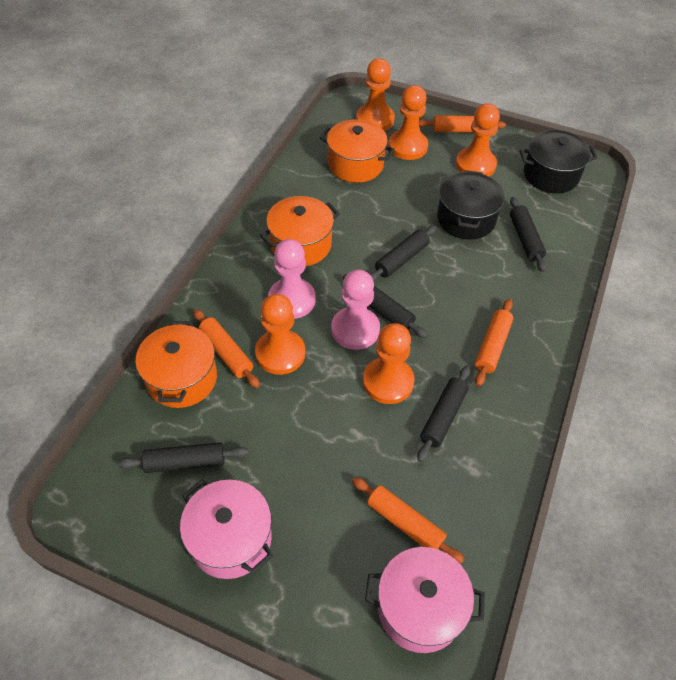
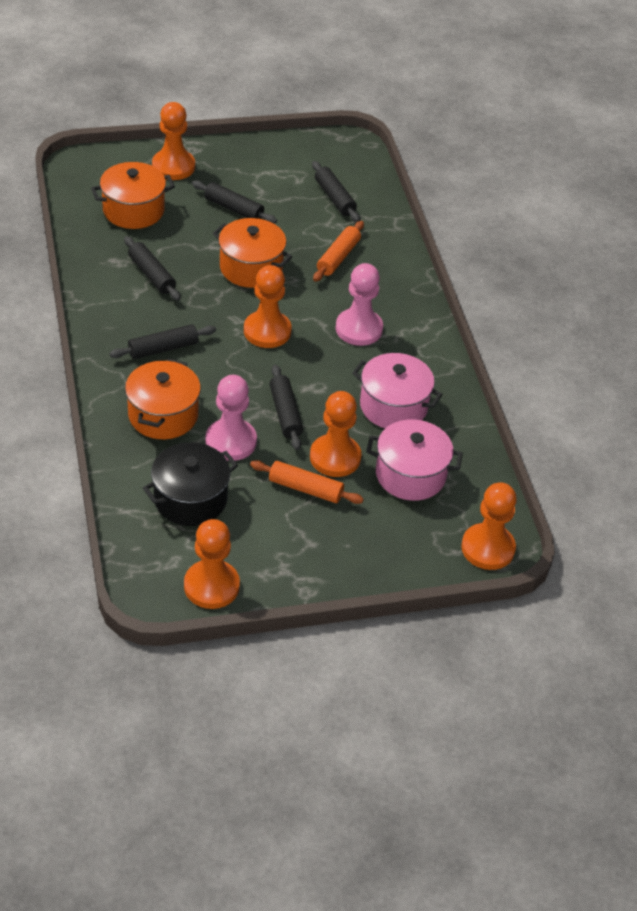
black pot: [437,170,505,240] [519,130,597,193] = 2 -> [143,442,238,526] = 1
orange rolling pin: [193,309,260,388] [352,477,464,564] [419,115,506,133] [475,299,513,386] = 4 -> [250,460,364,504] [313,221,364,282] = 2

